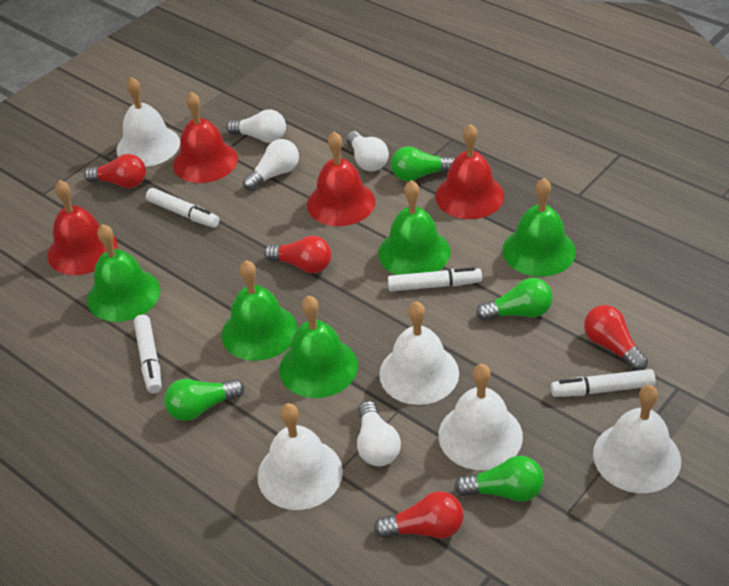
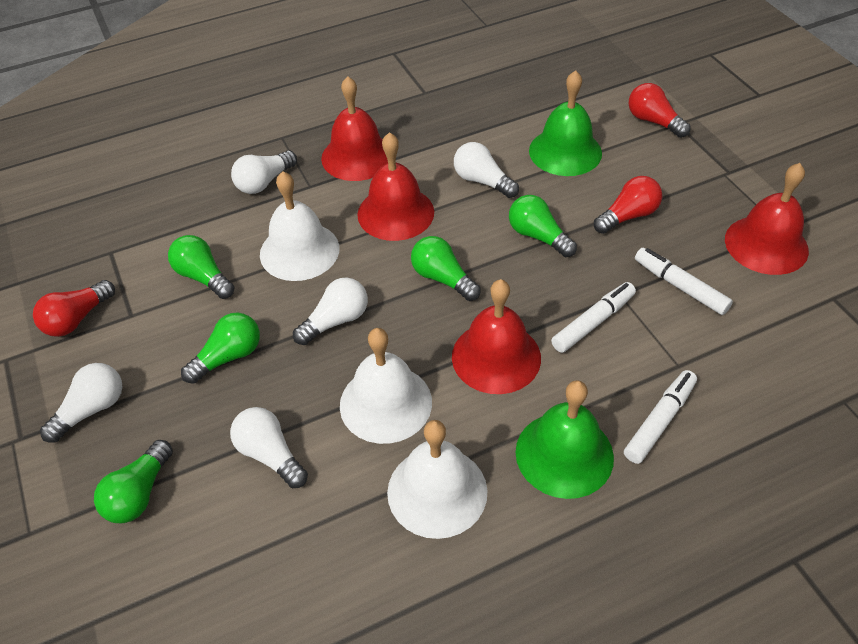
green bell: [87,224,160,322] [221,260,297,361] [279,296,358,398] [378,180,450,275] [502,178,576,277] = 5 -> [515,380,614,499] [529,70,602,176] = 2
green light bulb: [164,379,244,421] [391,146,455,181] [454,456,544,502] [476,278,553,321] = 4 -> [94,440,173,523] [168,235,235,299] [181,312,260,384] [411,236,481,301] [509,195,577,257] = 5
red light bulb: [84,154,146,188] [264,236,331,273] [374,491,464,539] [584,305,648,371] = 4 -> [33,280,115,337] [594,176,662,234] [629,83,690,138] = 3
white bell: [116,77,180,167] [257,403,343,510] [379,301,459,405] [438,364,523,470] [593,385,681,493] = 5 -> [260,171,339,281] [340,328,432,444] [387,420,488,539] = 3
white light bulb: [226,109,286,143] [243,139,299,191] [346,131,389,171] [357,401,401,466] = 4 -> [40,363,122,443] [230,407,308,488] [231,150,297,194] [293,278,368,345] [454,142,519,198] = 5
white marker: [134,315,162,394] [146,188,219,227] [388,267,482,292] [551,369,656,397] = 4 -> [551,282,636,353] [624,370,697,464] [635,248,733,315] = 3

